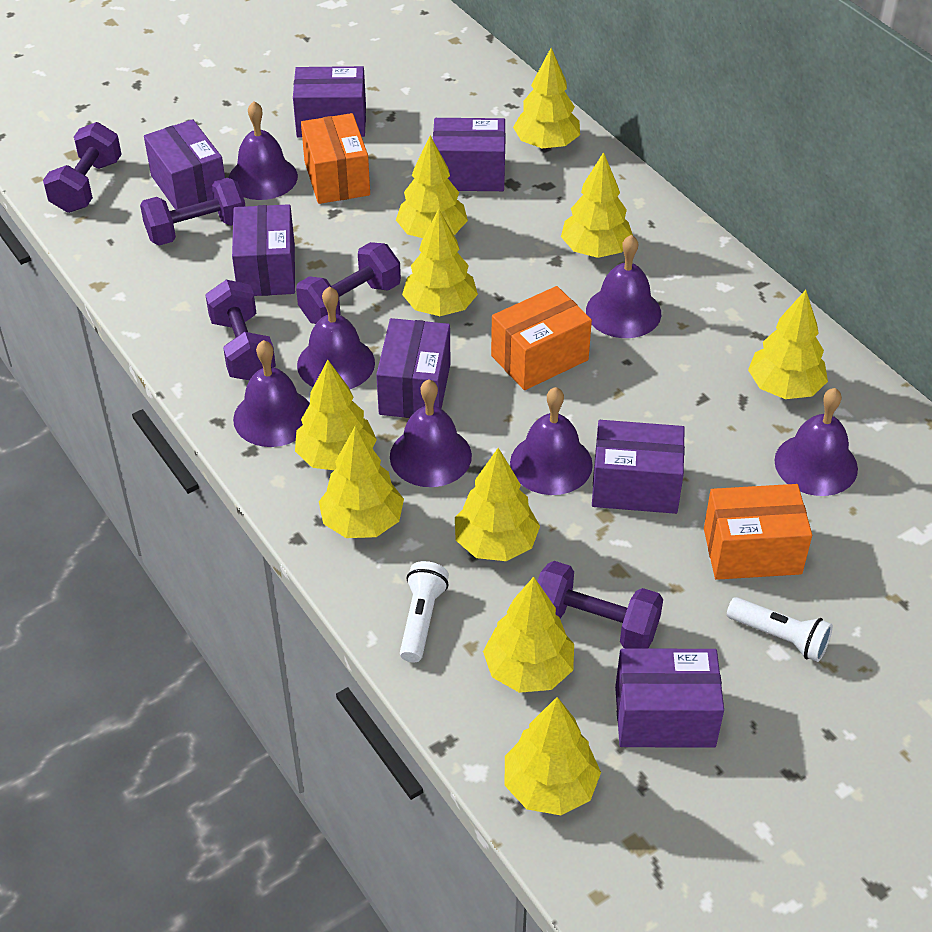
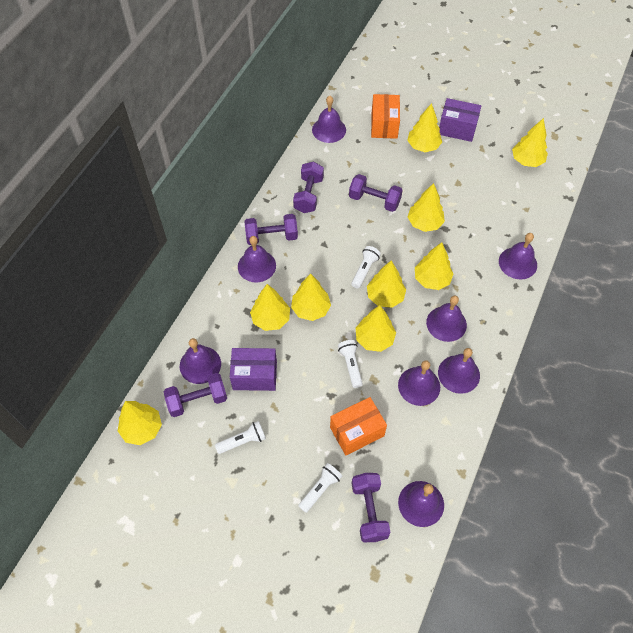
orange box: [301,113,370,204] [491,286,592,390] [704,484,812,580] = 3 -> [330,397,387,456] [371,94,400,139] = 2
purple bell: [229,101,298,200] [233,340,310,447] [297,286,375,389] [390,379,472,487] [510,387,593,495] [586,235,661,338] [774,388,858,496] = 7 -> [180,338,221,384] [238,236,276,282] [312,96,346,143] [398,360,440,406] [398,481,444,527] [426,296,467,342] [438,348,480,394] [499,233,537,280] = 8
purple box: [144,119,225,210] [232,204,295,296] [293,66,366,138] [376,318,450,418] [433,118,506,191] [592,420,685,514] [615,648,724,748] = 7 -> [230,348,277,391] [439,98,481,142] = 2
white flashlight: [400,561,449,662] [727,597,833,662] = 2 -> [215,421,266,454] [298,463,342,513] [338,340,363,388] [351,246,381,288] = 4
yellow tree: [295,360,377,470] [319,426,404,538] [396,135,468,238] [402,209,478,316] [455,448,540,561] [483,577,574,693] [505,697,601,815] [513,48,580,149] [561,152,633,258] [748,290,828,399] = 10 -> [118,401,162,445] [250,284,290,331] [291,273,331,321] [356,305,396,352] [367,260,406,308] [407,103,442,152] [407,183,445,232] [415,242,454,290] [512,118,548,167] = 9

